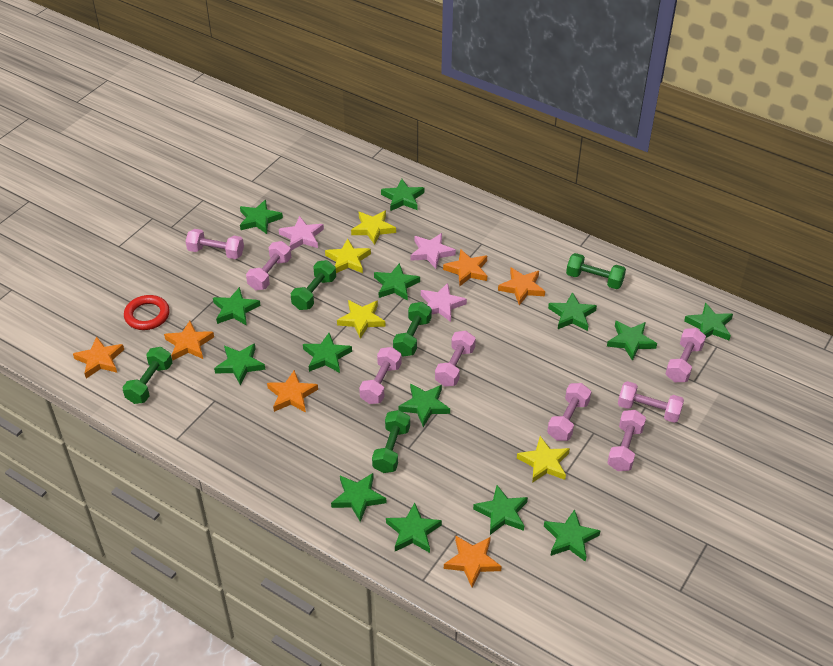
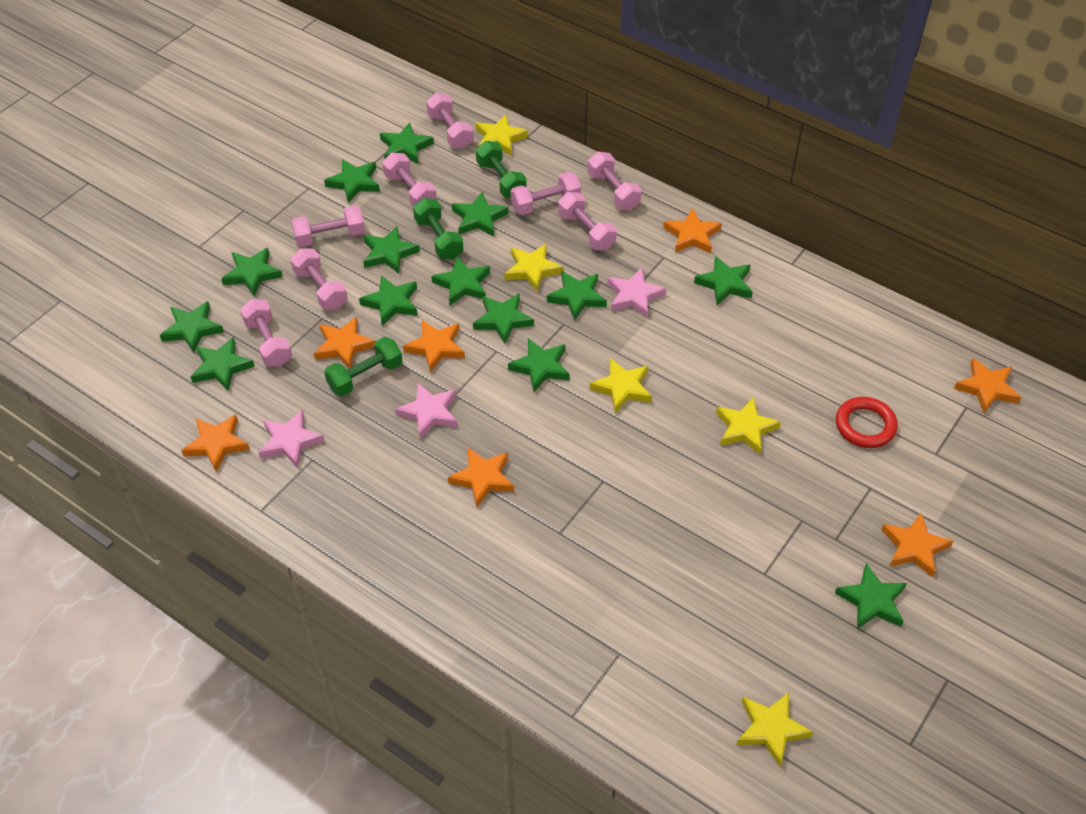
green dumbbell: [122,347,172,404] [291,260,336,310] [372,410,410,473] [393,302,432,356] [566,253,626,289] = 5 -> [324,337,402,396] [413,198,464,260] [476,141,527,198] = 3
orange star: [73,336,124,378] [164,321,214,361] [267,370,318,412] [443,249,487,286] [444,536,502,587] [498,268,545,305] = 6 -> [181,414,250,472] [314,317,376,369] [403,320,465,372] [448,448,514,507] [663,208,722,254] [881,513,953,577] [954,358,1021,413] = 7
yellow star: [325,239,371,273] [337,300,385,339] [351,210,396,245] [517,436,570,483] = 4 -> [476,114,528,156] [505,243,563,292] [589,358,652,413] [716,397,781,455] [736,692,813,767] = 5

